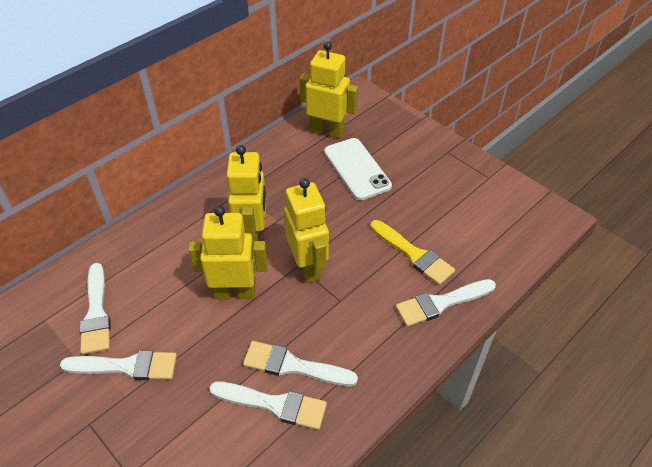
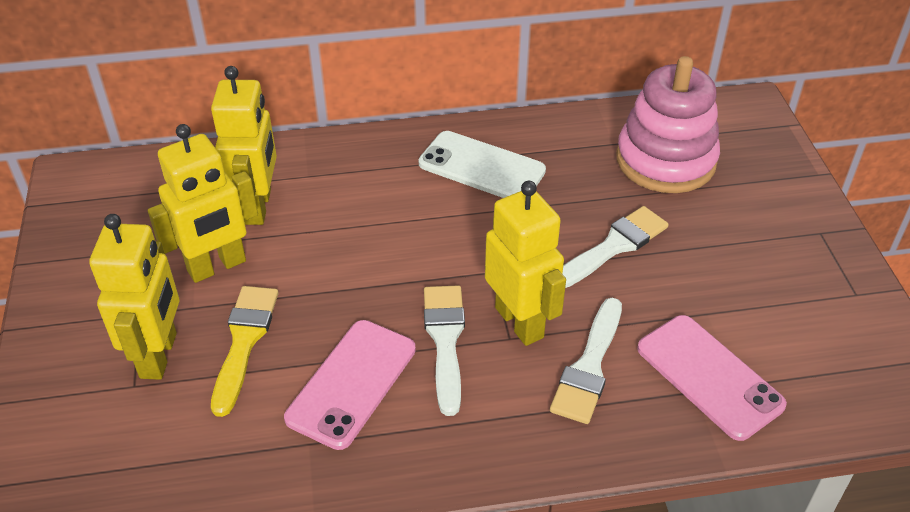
pink phone: none = 0 -> [284,320,416,450] [637,315,787,441] = 2
pink stacking toy: none = 0 -> [616,56,720,193] = 1
white brush: [60,350,177,380] [80,263,111,354] [209,381,327,430] [243,341,358,386] [396,279,496,327] = 5 -> [424,285,465,416] [550,298,622,424] [563,206,669,288] = 3

